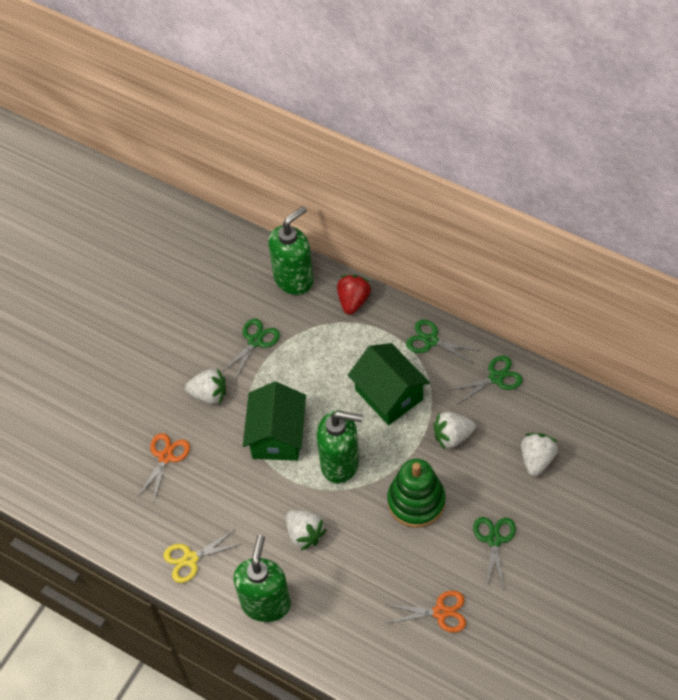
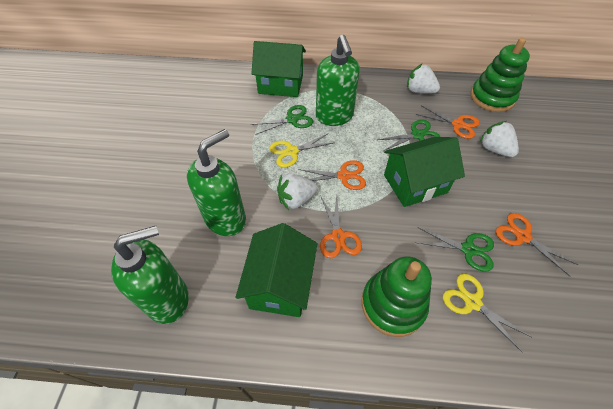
green house: [243,381,306,461] [348,343,430,425] = 2 -> [236,223,317,317] [251,41,306,97] [384,137,465,207] = 3
green scissors: [221,319,280,380] [406,320,480,363] [448,355,523,404] [473,517,516,589] = 4 -> [251,105,313,135] [377,120,440,151] [415,227,494,271] = 3
green stacking toy: [387,459,446,528] = 1 -> [361,256,432,337] [470,38,530,112] = 2
orange scissors: [137,433,190,501] [388,591,466,633] = 2 -> [298,160,366,190] [320,195,362,258] [416,105,480,139] [496,213,578,276] = 4
red strawberry: [337,275,371,315] = 1 -> none = 0
white strawberry: [185,368,226,404] [286,510,326,550] [433,412,476,449] [521,433,558,476] = 4 -> [277,174,318,210] [407,64,440,94] [479,121,519,157] = 3
yellow scissors: [163,530,242,583] = 1 -> [269,134,333,168] [443,274,531,352] = 2

